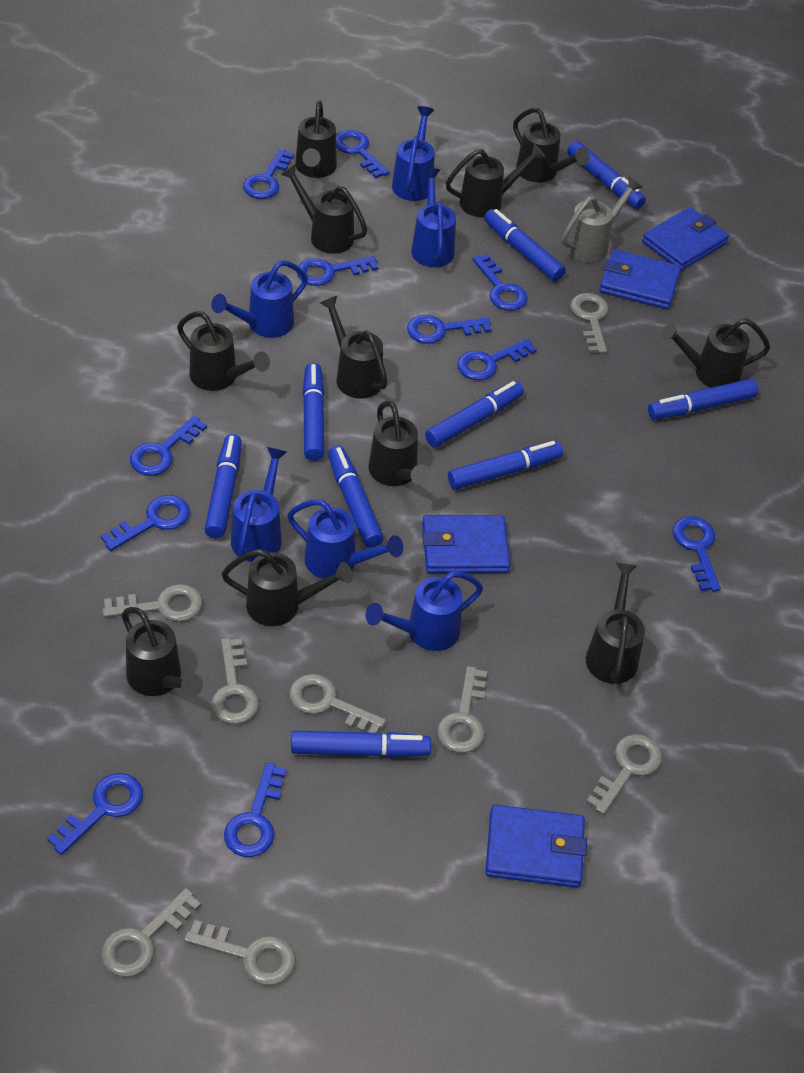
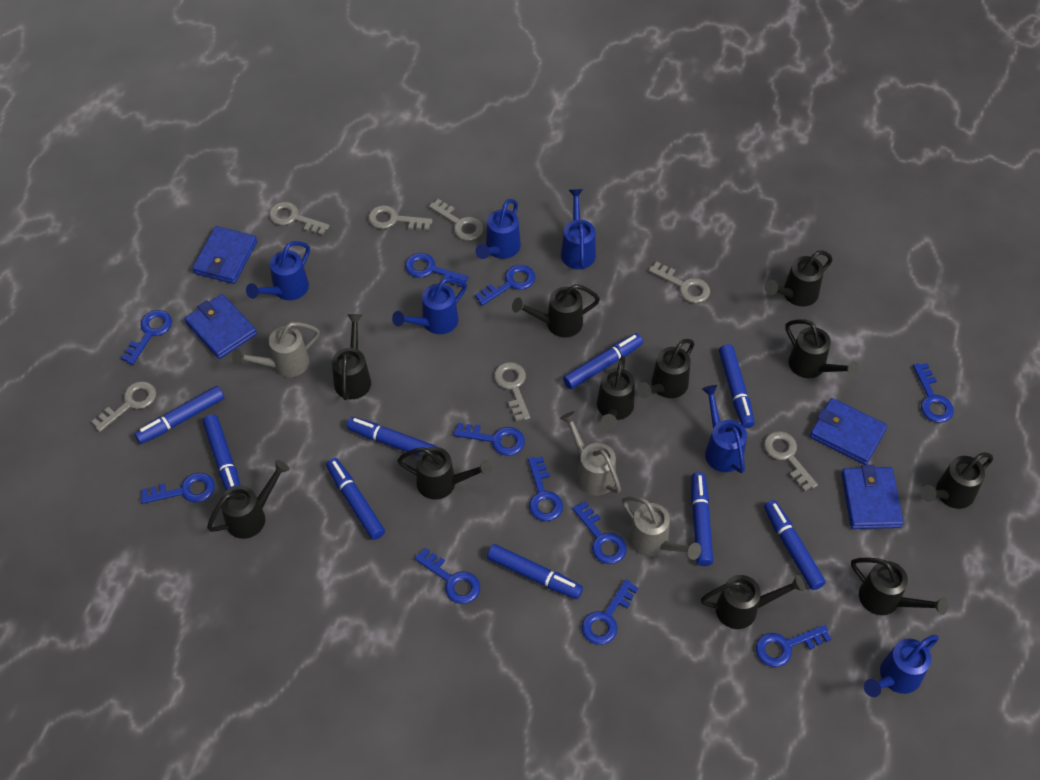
grey key: [101,888,201,977] [102,584,203,622] [184,920,296,985] [211,638,259,724] [289,674,386,733] [437,666,487,753] [570,293,609,354] [586,734,662,815] = 8 -> [91,381,156,432] [269,202,330,235] [368,205,433,230] [429,199,484,241] [494,362,530,421] [649,262,710,303] [764,431,818,492] = 7
grey watering can: [562,177,643,263] = 1 -> [232,322,320,377] [560,411,621,496] [622,496,701,560] = 3

